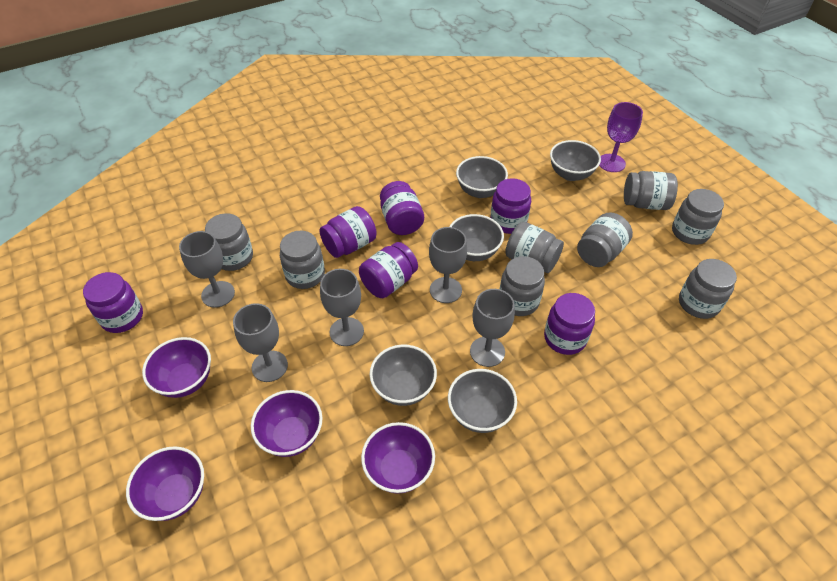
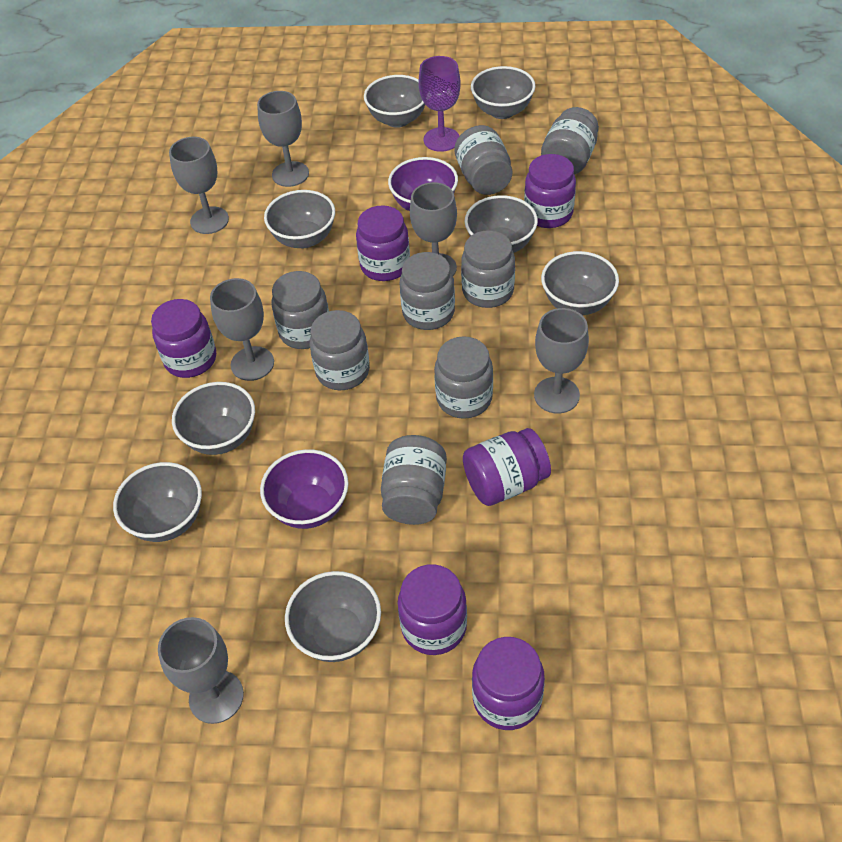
grey bowl: [370,345,437,406] [448,369,517,433] [449,214,504,261] [456,156,508,198] [550,140,601,181] = 5 -> [113,462,202,542] [172,382,255,455] [264,190,335,248] [285,571,381,662] [364,75,425,128] [465,195,538,253] [471,66,536,119] [541,251,619,315] = 8
grey goblet: [179,231,235,308] [233,303,288,382] [320,269,364,346] [429,227,467,303] [470,289,515,367] = 5 -> [158,617,244,724] [169,137,229,234] [210,278,274,381] [257,91,309,187] [410,182,457,276] [534,308,589,413] = 6
purple bowl: [126,446,204,521] [142,337,211,398] [251,390,322,457] [361,422,435,494] = 4 -> [260,449,349,529] [388,157,458,211] = 2

